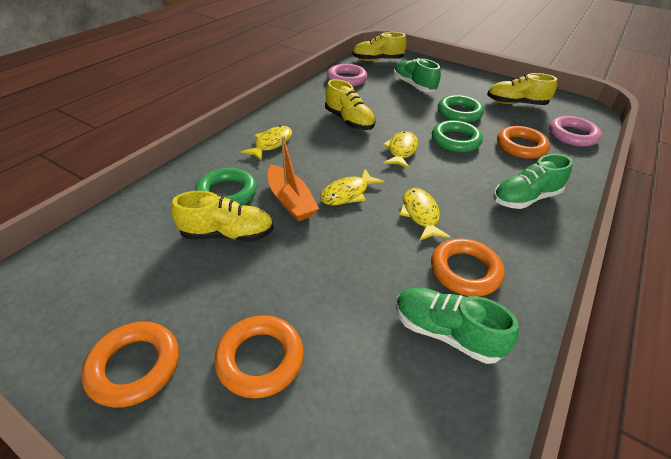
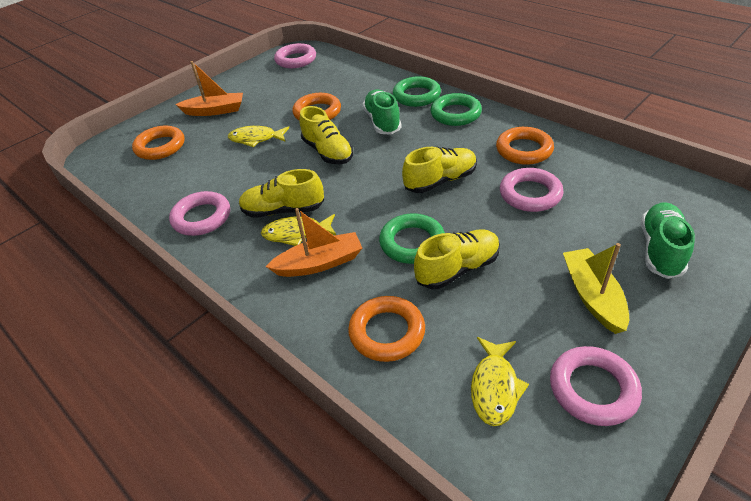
green shoe: [393,58,441,92] [396,288,519,364] [493,154,573,209] = 3 -> [363,89,401,135] [641,202,695,279] = 2
orange boat: [268,136,319,221] = 1 -> [175,61,243,116] [266,208,362,277] = 2
pink ring: [327,64,367,87] [549,116,602,147] = 2 -> [169,191,230,236] [274,43,316,68] [500,168,564,212] [550,346,642,426] = 4
yellow boat: none = 0 -> [563,243,629,334] = 1
yellow fish: [241,126,292,160] [320,169,384,205] [382,131,418,169] [399,188,450,241] = 4 -> [228,126,289,147] [261,214,336,246] [471,337,529,426] = 3

